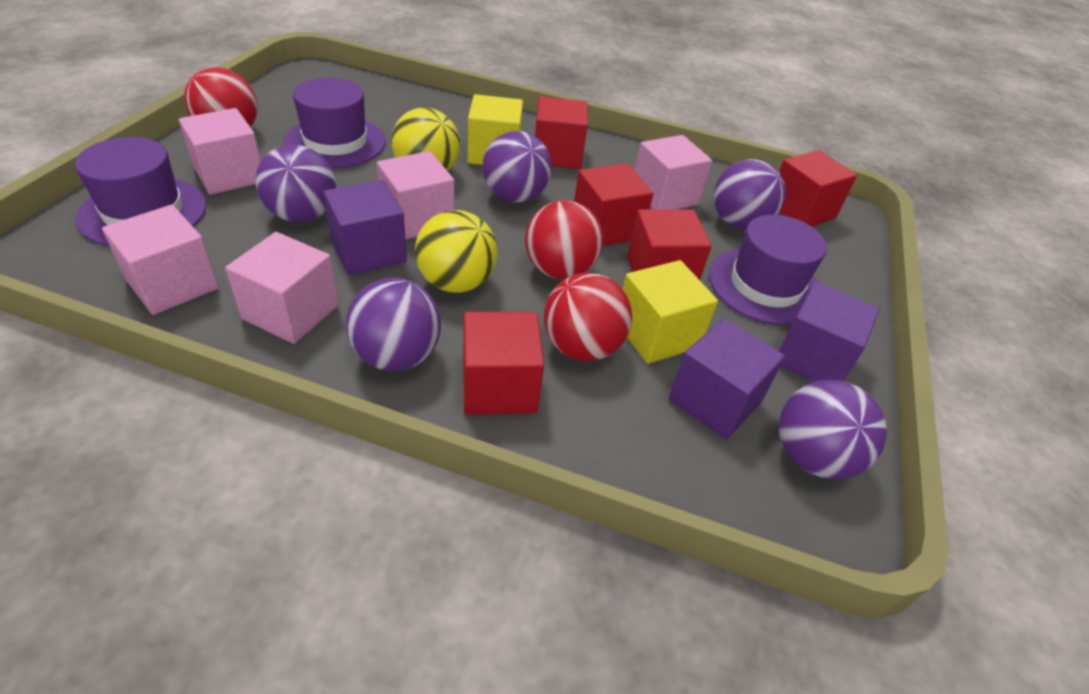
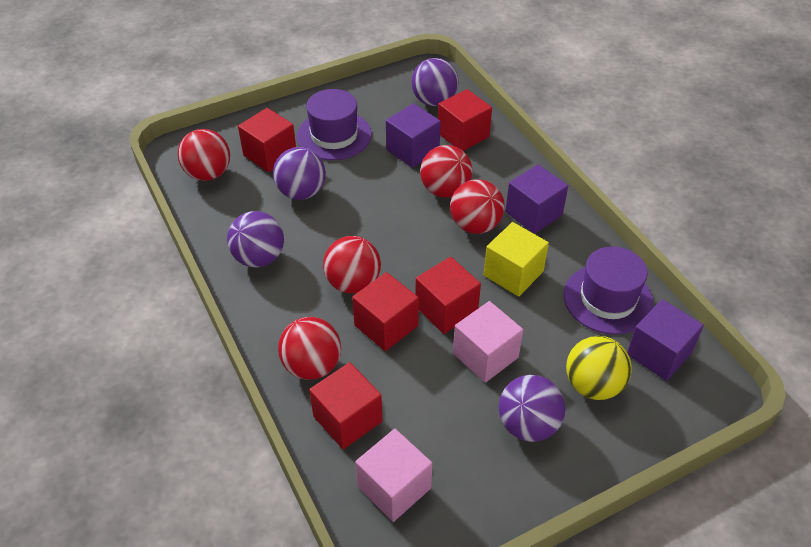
pink cube: [102,205,219,315] [179,108,261,195] [225,232,339,344] [377,151,454,240] [635,135,712,210] = 5 -> [355,429,433,522] [453,301,523,383] = 2
purple ball: [255,144,336,222] [346,278,441,371] [482,131,552,203] [714,159,786,230] [779,380,887,479] = 5 -> [227,211,284,267] [273,147,326,200] [411,58,458,106] [499,375,565,442] = 4
purple hat: [75,137,207,246] [283,78,386,168] [709,215,827,326] = 3 -> [297,89,372,160] [564,246,654,334] = 2
red ball: [184,67,258,127] [525,200,603,280] [544,273,632,361] = 3 -> [178,129,230,181] [278,317,341,380] [323,236,381,294] [420,145,472,198] [450,179,505,234] = 5
yellow ball: [391,107,460,171] [415,210,498,293] = 2 -> [566,336,632,400] = 1
yellow cube: [467,94,523,165] [623,260,718,364] = 2 -> [484,222,549,297] = 1

